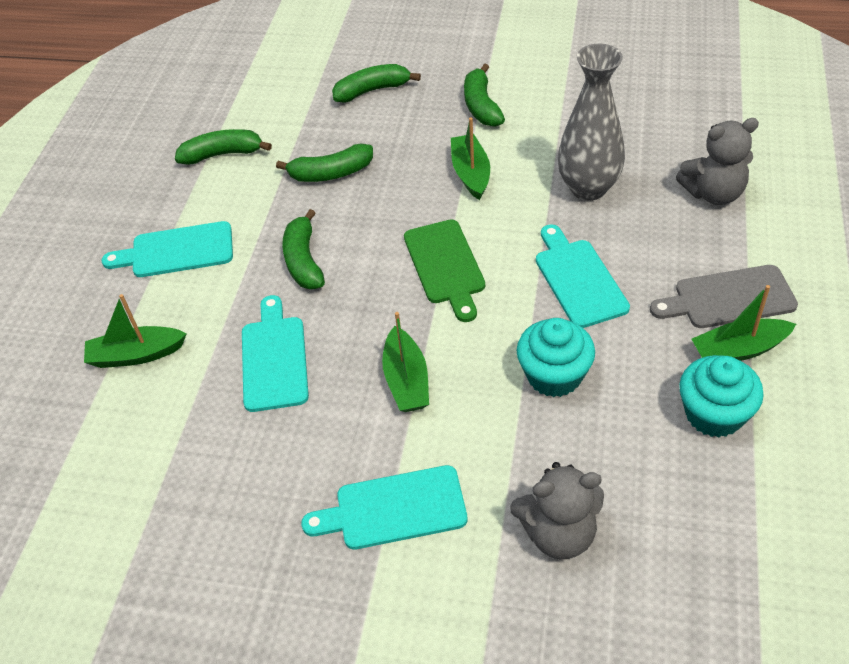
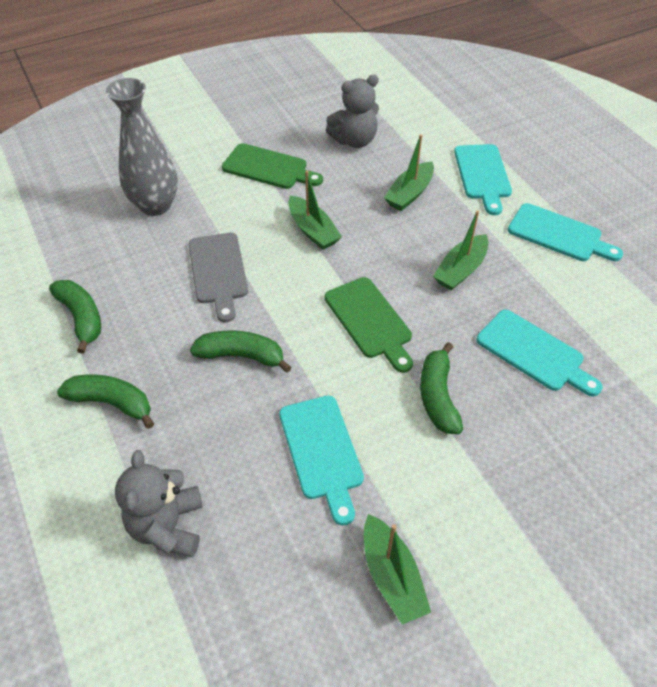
green banana: [175,129,272,165] [276,143,373,182] [282,209,325,289] [332,64,421,103] [464,63,505,127] = 5 -> [49,280,101,354] [57,374,154,429] [190,330,292,373] [420,342,463,434] = 4
green cutting board: [404,219,485,322] = 1 -> [222,143,323,189] [325,277,413,373] = 2
turquoise cupcake: [517,318,595,397] [679,355,764,438] = 2 -> none = 0

